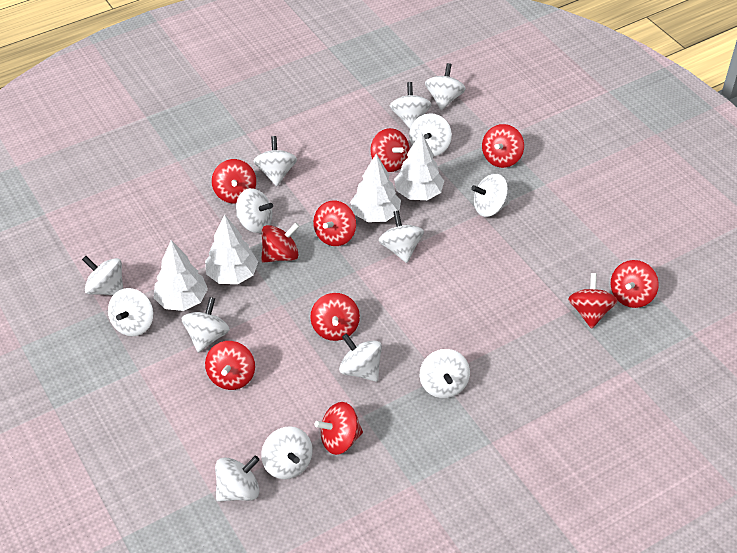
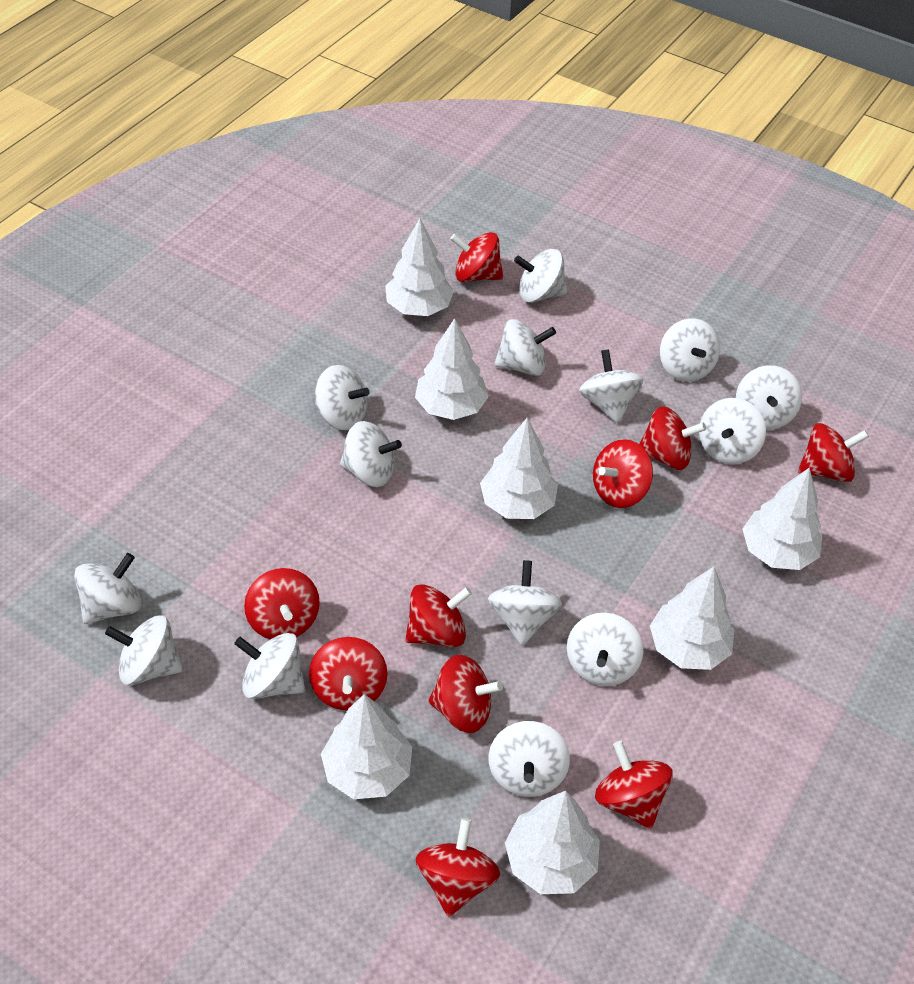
white tree: [154,240,208,311] [205,214,258,284] [350,154,401,222] [394,132,444,200] = 4 -> [321,694,412,799] [385,219,454,316] [415,318,489,420] [480,418,558,519] [505,791,600,894] [650,567,734,670] [742,468,822,570] = 7

